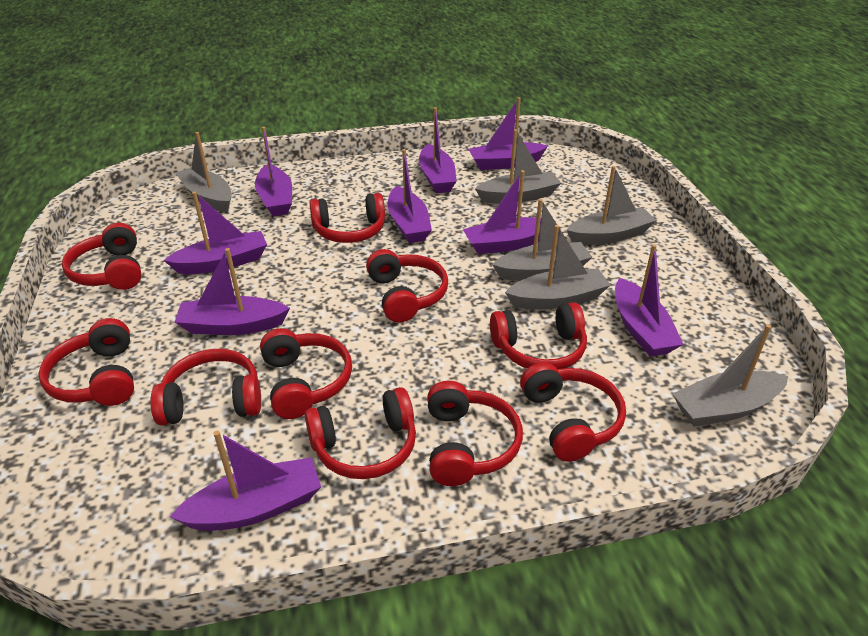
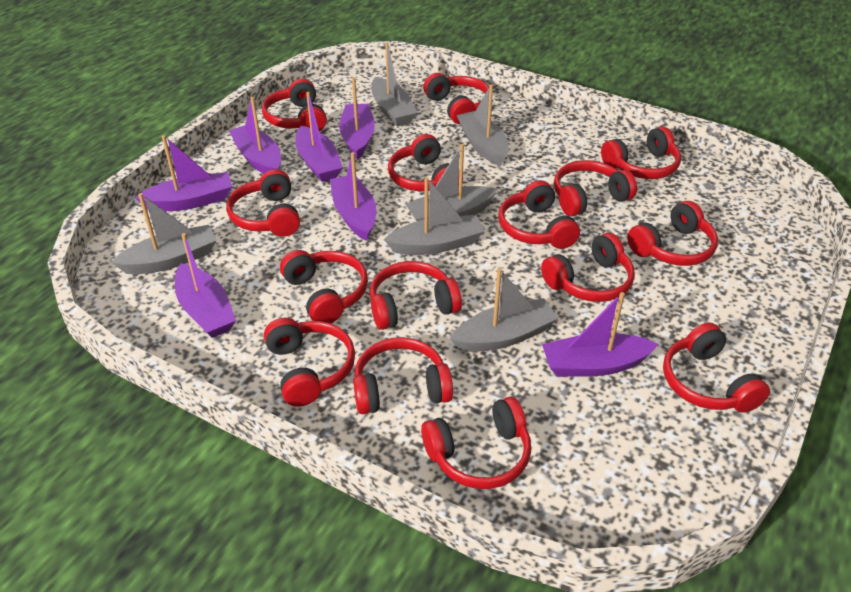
purple boat: [164,191,267,274] [170,431,321,531] [175,248,290,335] [255,127,292,216] [388,149,432,243] [419,107,457,193] [463,170,556,254] [469,97,548,170] [615,244,684,357] = 9 -> [135,135,232,211] [175,233,236,338] [229,97,281,174] [295,92,343,182] [330,152,376,241] [339,77,375,160] [542,292,659,377] = 7
red headphones: [38,318,134,406] [62,223,141,290] [150,349,261,425] [260,328,352,419] [305,387,416,479] [309,193,385,243] [366,249,448,323] [427,381,523,486] [490,302,587,369] [520,362,626,462] = 10 -> [226,169,300,237] [262,79,327,131] [264,318,355,407] [280,250,368,323] [353,337,453,414] [370,261,462,330] [388,134,459,191] [421,397,531,489] [423,73,489,124] [498,180,580,249] [541,233,635,302] [554,160,637,216] [601,127,681,179] [627,201,718,266] [663,323,770,413] = 15

